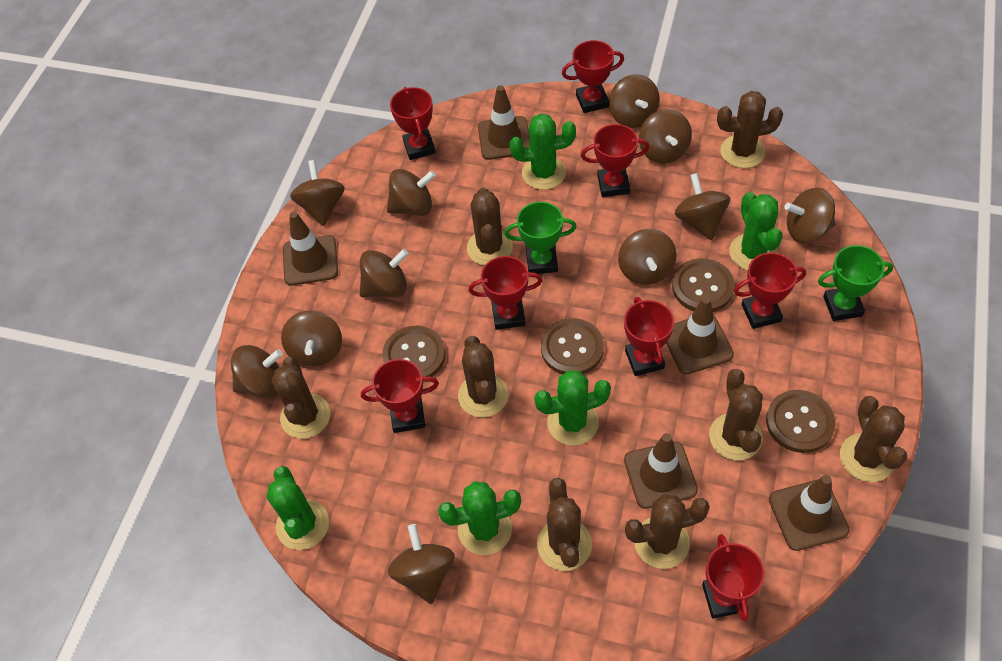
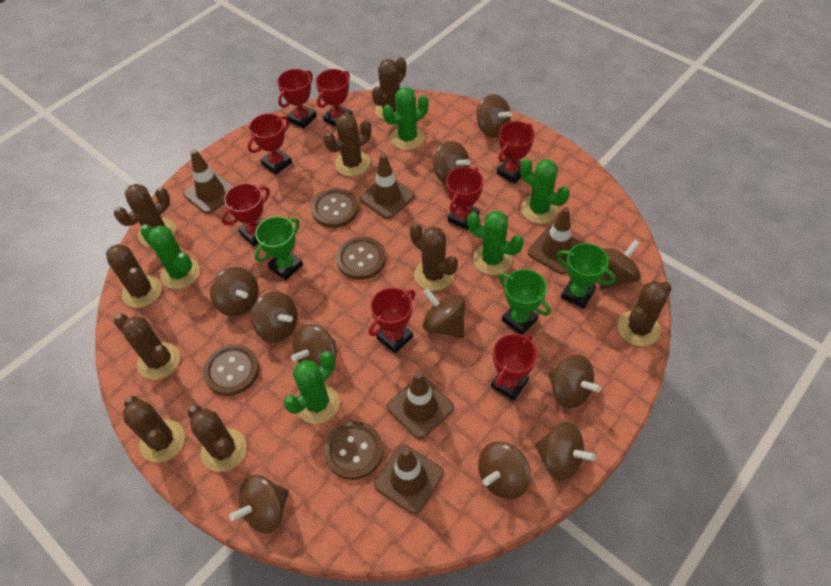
brown cactus: [272,357,330,439] [458,336,508,418] [467,188,513,266] [537,478,592,571] [625,494,710,569] [709,369,763,460] [717,91,783,168] [840,396,907,482] = 8 -> [106,244,162,308] [114,184,176,247] [114,314,180,380] [123,396,185,463] [187,405,247,472] [324,113,371,176] [372,57,406,121] [410,223,458,291] [618,281,672,346] = 9
green trophy: [504,202,576,274] [818,245,893,321] = 2 -> [254,216,303,280] [499,269,551,335] [556,243,616,309] = 3

